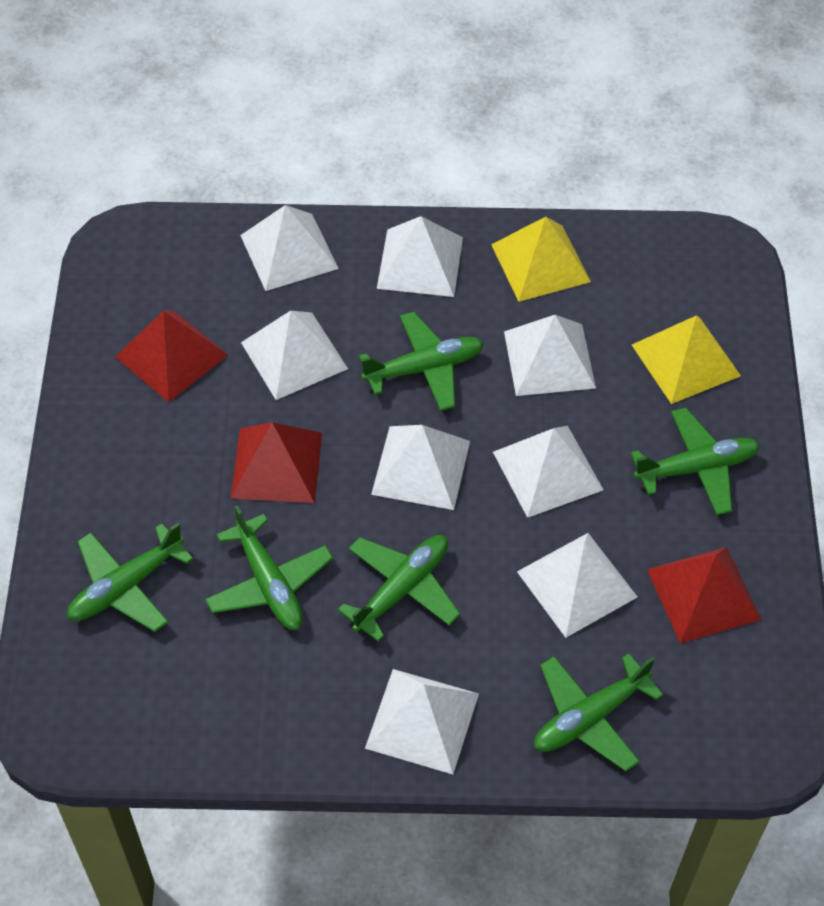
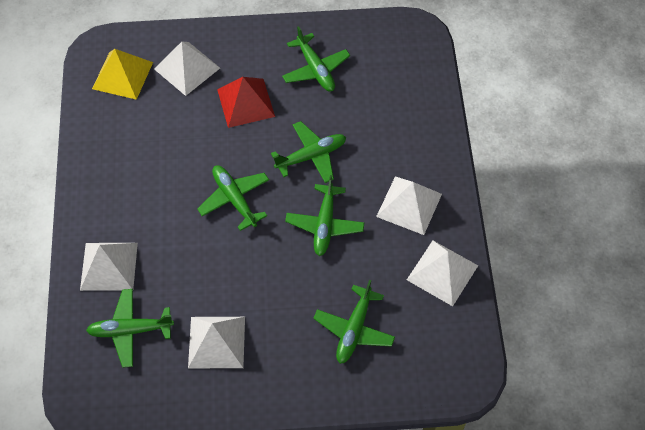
red pyramid: [115,311,228,402] [230,422,322,503] [647,547,762,644] = 3 -> [217,77,275,128] = 1
white pyramid: [240,205,339,291] [241,310,348,400] [365,669,479,774] [371,425,470,510] [377,216,463,297] [493,426,604,518] [504,315,596,396] [517,533,638,638] = 8 -> [80,243,138,291] [154,42,220,96] [188,317,245,369] [376,176,442,235] [407,240,478,306] = 5
yellow pyramid: [491,217,591,302] [632,315,741,404] = 2 -> [92,49,153,100] = 1

